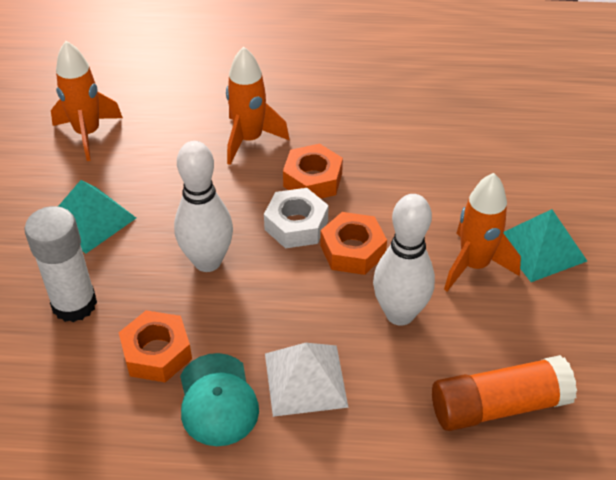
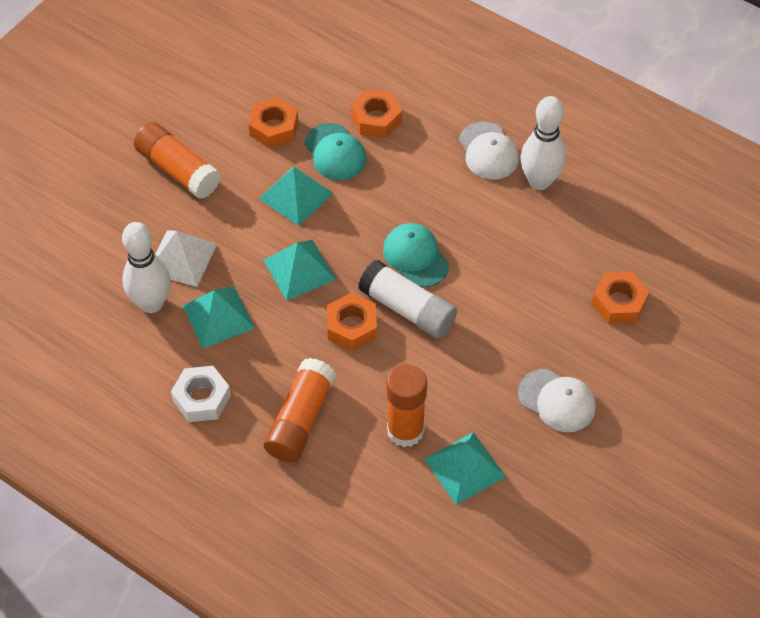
orange glue stick: [432,355,577,431] = 1 -> [134,122,221,199] [264,358,336,462] [387,364,427,447] = 3
orange nut: [119,310,192,382] [283,144,343,199] [320,212,387,275] = 3 -> [249,97,298,148] [327,293,377,351] [351,89,402,138] [592,272,650,324] = 4
orange rocket: [51,41,123,161] [226,47,289,165] [444,173,521,291] = 3 -> none = 0
turquoise cap: [180,353,259,446] = 1 -> [305,123,367,180] [383,223,449,288] = 2
turquoise pyramid: [58,180,136,254] [504,209,587,282] = 2 -> [182,286,255,348] [259,166,333,226] [264,240,336,301] [424,432,506,505] = 4
white cap: none = 0 -> [459,122,519,180] [518,369,596,432] = 2

